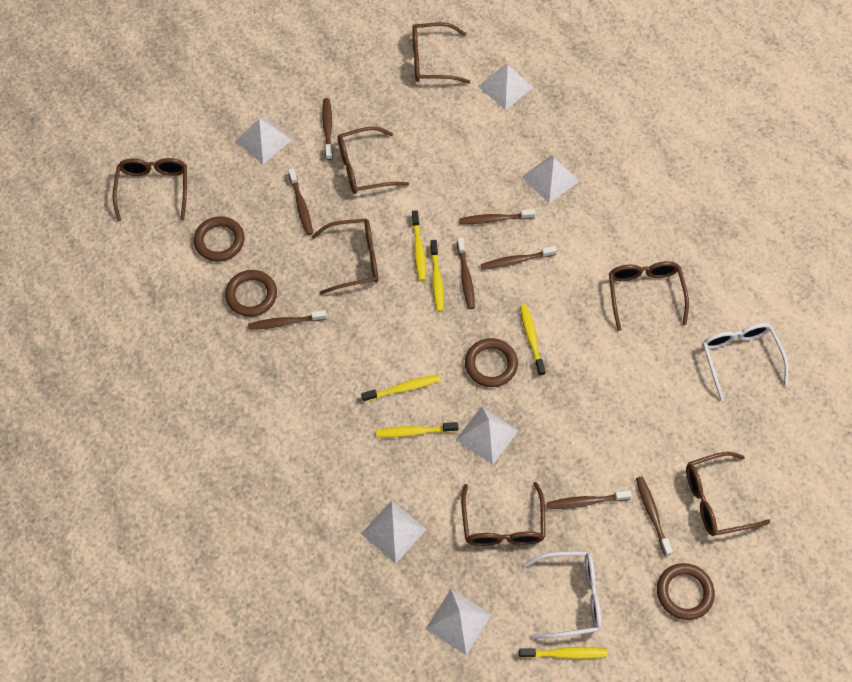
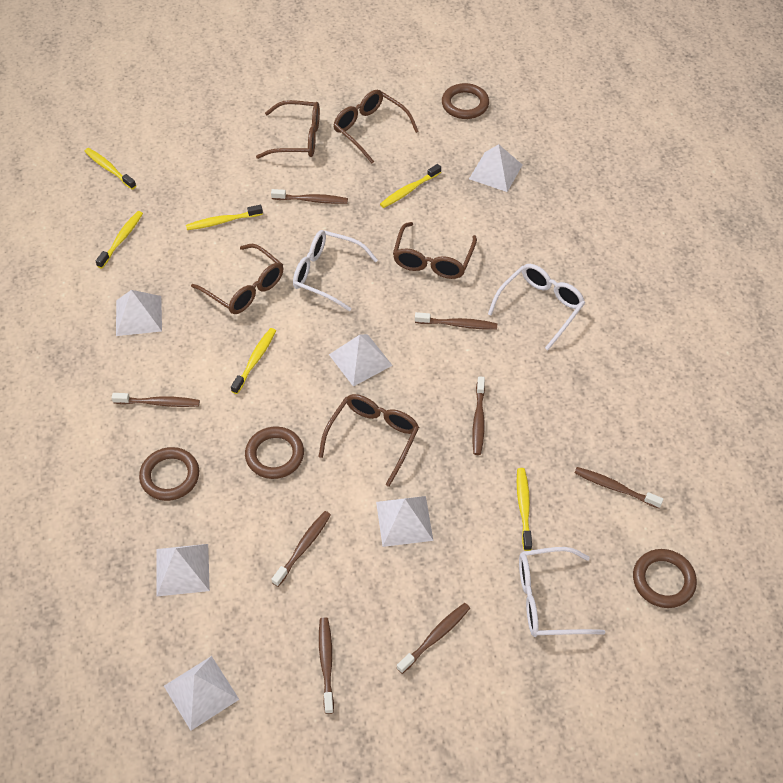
brown glasses: [112,158,187,221] [311,218,378,295] [338,126,409,194] [412,22,470,84] [461,482,545,546] [609,261,689,331] [686,452,771,536] = 7 -> [191,244,283,314] [256,100,320,159] [318,394,419,487] [333,90,419,163] [393,222,477,279] = 5
white glasses: [523,551,601,639] [702,323,789,401] = 2 -> [293,230,378,311] [488,264,585,350] [519,547,606,637] = 3

